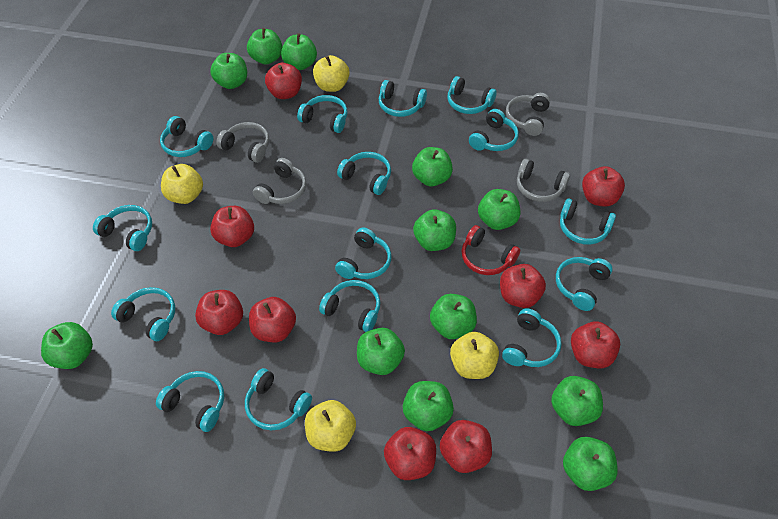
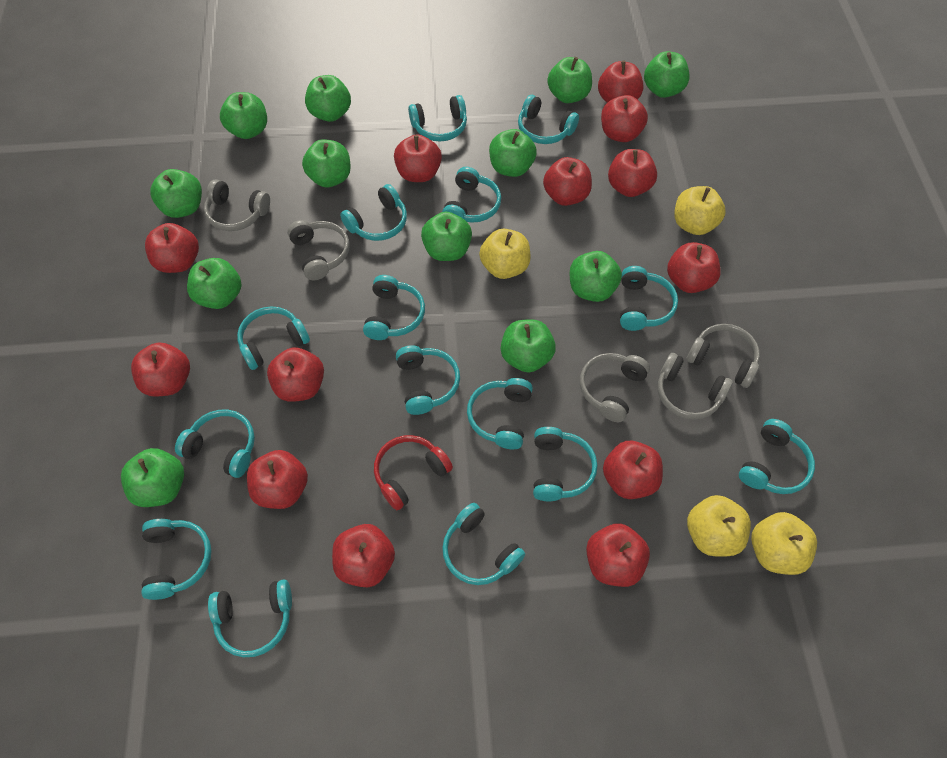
grey headphones: [216,122,269,163] [253,158,306,204] [506,93,550,136] [517,159,570,202] = 4 -> [204,179,270,231] [287,220,350,281] [580,353,650,422] [658,353,733,420] [686,324,760,388] = 5
red apple: [195,290,243,335] [210,206,254,247] [249,297,296,342] [265,63,302,99] [384,427,436,480] [440,420,492,473] [500,264,546,308] [571,322,620,368] [582,166,625,207] = 9 -> [131,343,190,397] [145,223,199,273] [247,450,308,509] [267,347,324,402] [332,524,395,587] [394,134,442,182] [543,157,592,206] [586,523,650,587] [598,60,643,103] [601,95,648,142] [603,441,663,499] [608,149,657,197] [667,242,721,293] = 13

